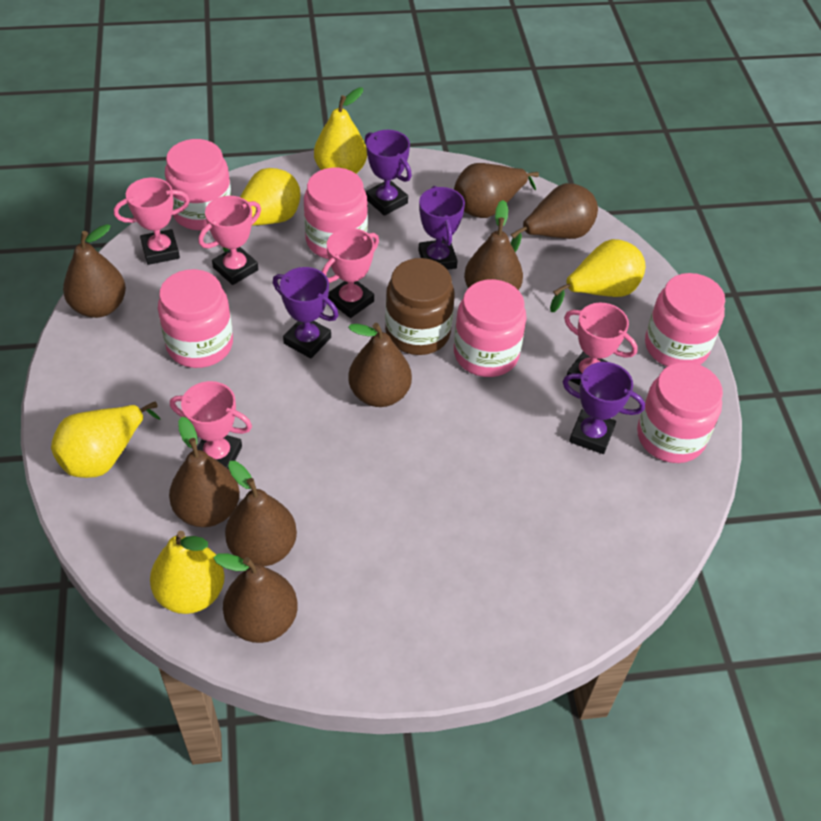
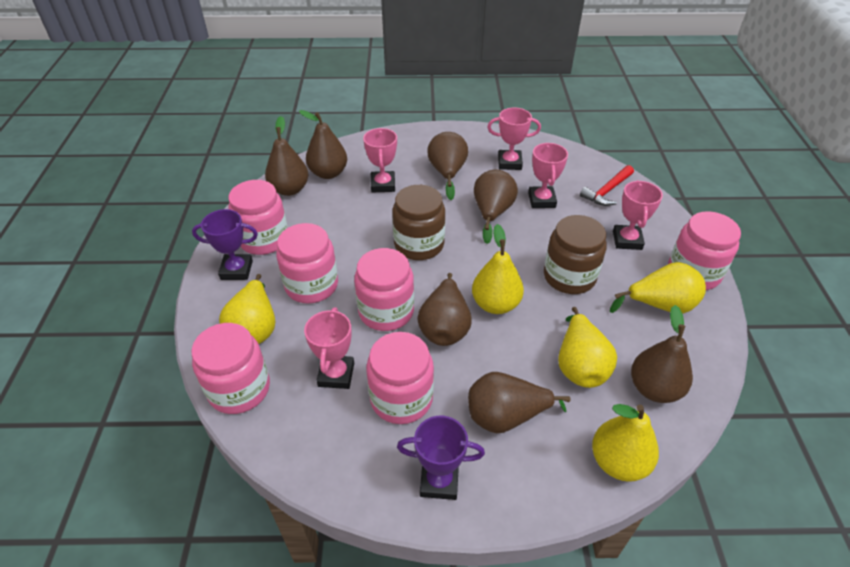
brown jar: [385,258,455,355] = 1 -> [392,185,445,260] [544,215,607,294] = 2
brown pear: [63,224,126,318] [169,417,240,527] [214,553,298,643] [225,461,297,567] [348,323,412,407] [454,163,539,218] [464,200,523,290] [510,183,598,252] = 8 -> [265,116,308,196] [299,110,347,179] [418,273,472,346] [427,132,468,200] [468,372,571,433] [474,169,518,244] [631,305,693,403] = 7
purple trophy: [273,267,338,358] [365,130,412,216] [418,186,465,270] [563,362,645,454] = 4 -> [192,209,258,280] [397,416,485,500] = 2
red hammer: none = 0 -> [580,165,634,206] = 1

